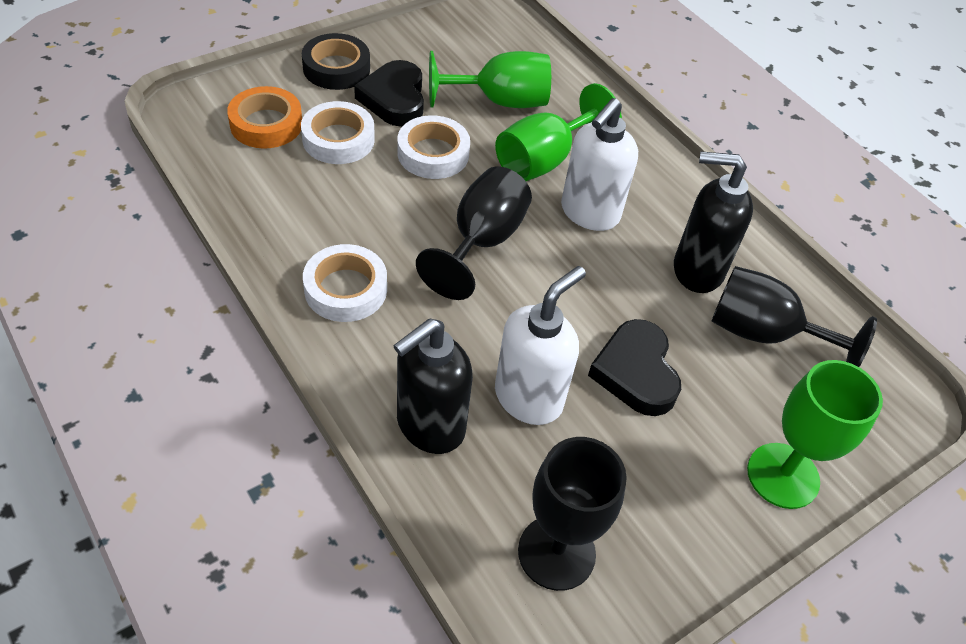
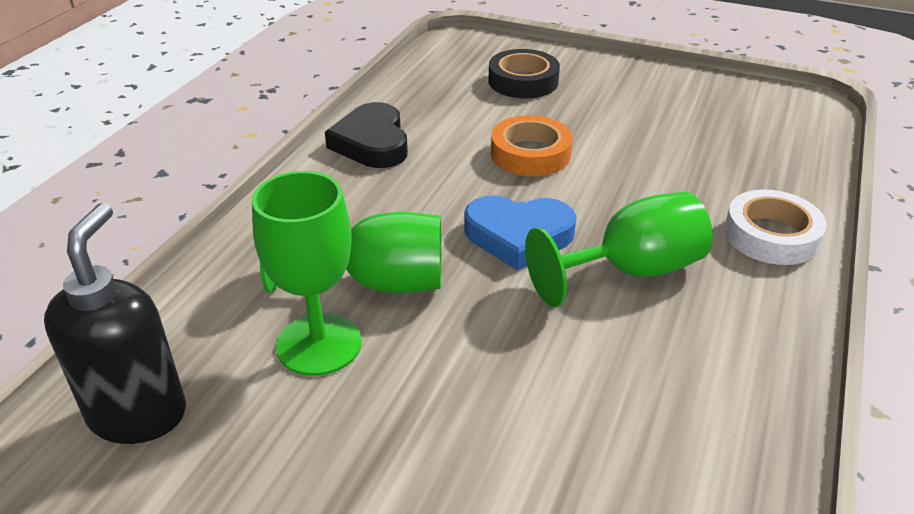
black goblet: [416,167,532,300] [518,437,627,591] [711,266,877,367] = 3 -> none = 0
black heart: [354,60,424,127] [588,319,681,416] = 2 -> [325,102,408,168] = 1
black soap dispenser: [393,318,473,454] [674,151,753,293] = 2 -> [44,203,186,444] = 1
blue heart: none = 0 -> [464,195,577,271] = 1
white soap dispenser: [495,266,586,425] [561,98,638,231] = 2 -> none = 0
white tape: [301,101,375,164] [303,244,387,322] [397,115,470,179] = 3 -> [724,189,827,265] = 1

